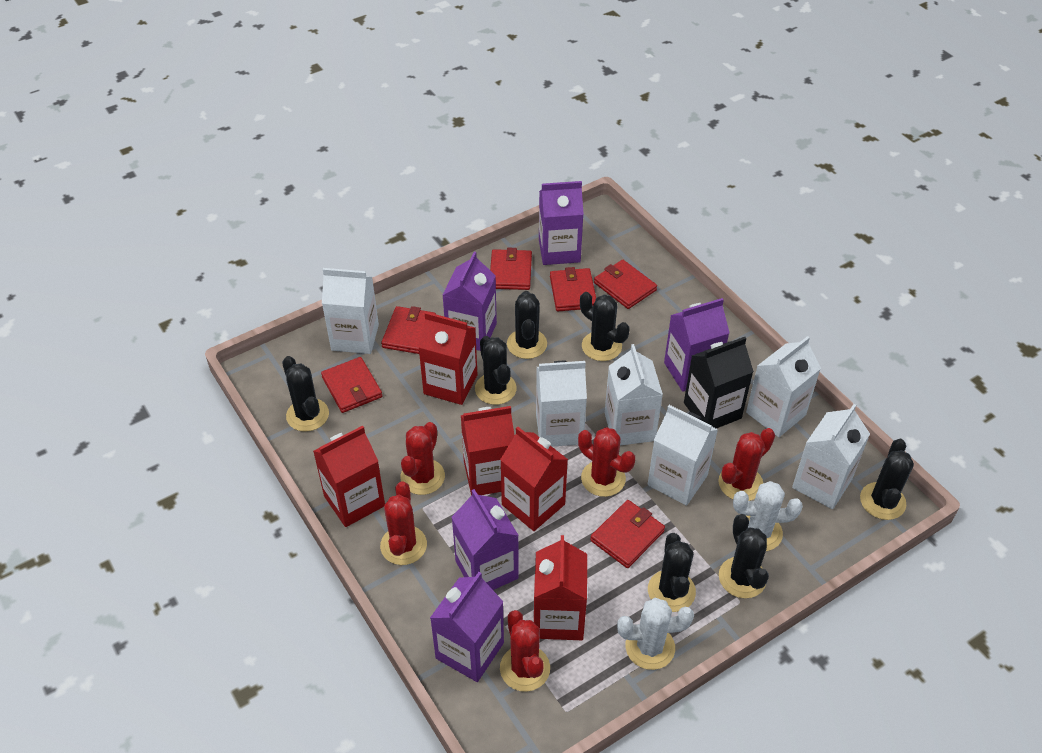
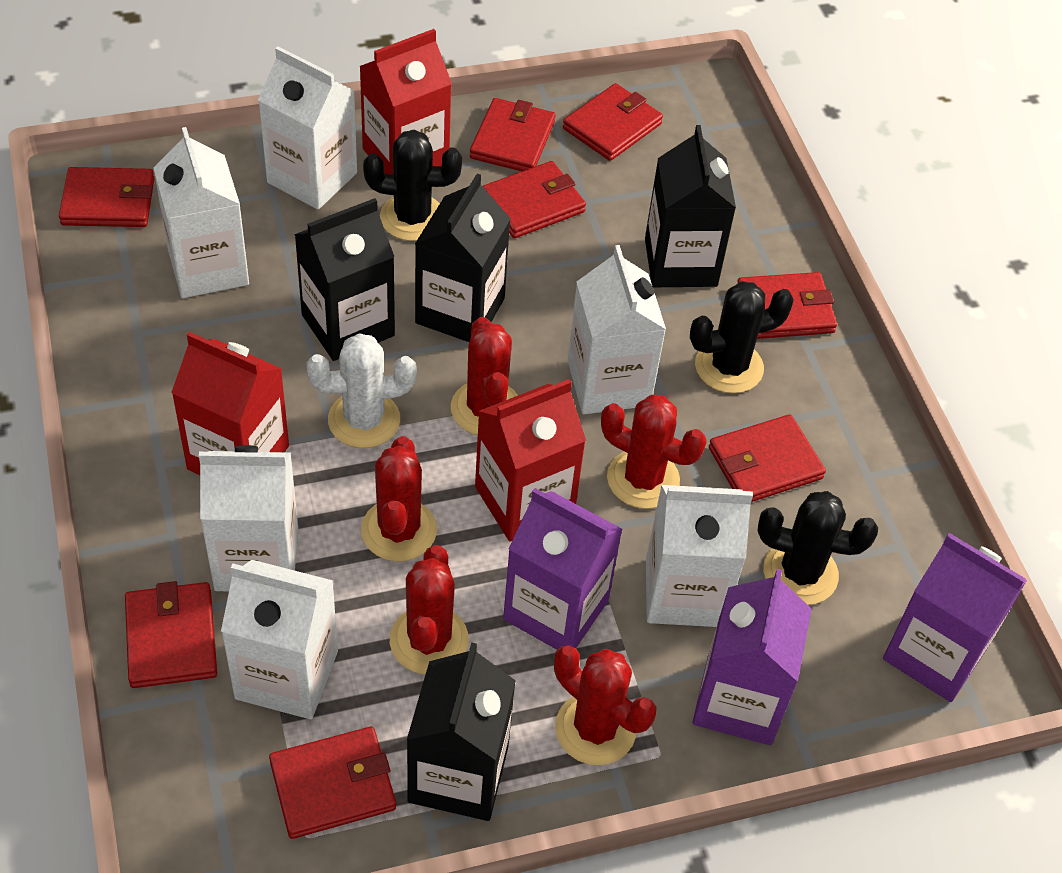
black cactus: [282,356,329,432] [475,336,517,405] [507,291,547,359] [580,292,630,361] [648,533,696,612] [719,514,769,598] [860,439,914,520] = 7 -> [363,130,462,241] [690,281,794,393] [757,491,878,605] = 3
black carton: [684,337,754,428] = 1 -> [294,198,395,361] [407,642,516,821] [415,174,511,342] [645,125,736,287] = 4
purple carton: [430,572,504,682] [442,252,497,351] [451,489,519,590] [539,181,584,265] [664,298,730,392] = 5 -> [503,488,623,650] [693,569,812,745] [883,533,1027,702] = 3
red carton: [313,426,385,527] [418,312,477,405] [461,406,515,496] [500,427,568,531] [533,535,587,640] = 5 -> [171,332,289,475] [359,29,452,175] [475,379,586,541] = 3
red wallet: [321,357,382,413] [381,306,436,354] [490,248,532,290] [550,267,596,311] [590,500,665,568] [594,260,657,309] = 6 -> [59,167,154,227] [125,581,217,688] [269,727,396,839] [470,98,555,171] [483,161,586,238] [563,83,663,161] [709,414,826,502] [737,272,837,339] = 8
white cactus: [617,598,694,670] [733,481,803,551] = 2 -> [306,333,417,448] = 1

